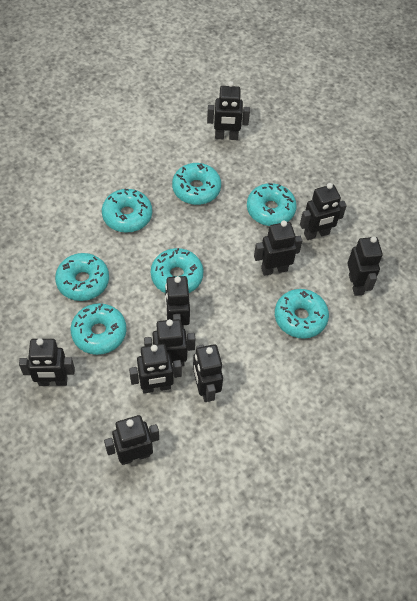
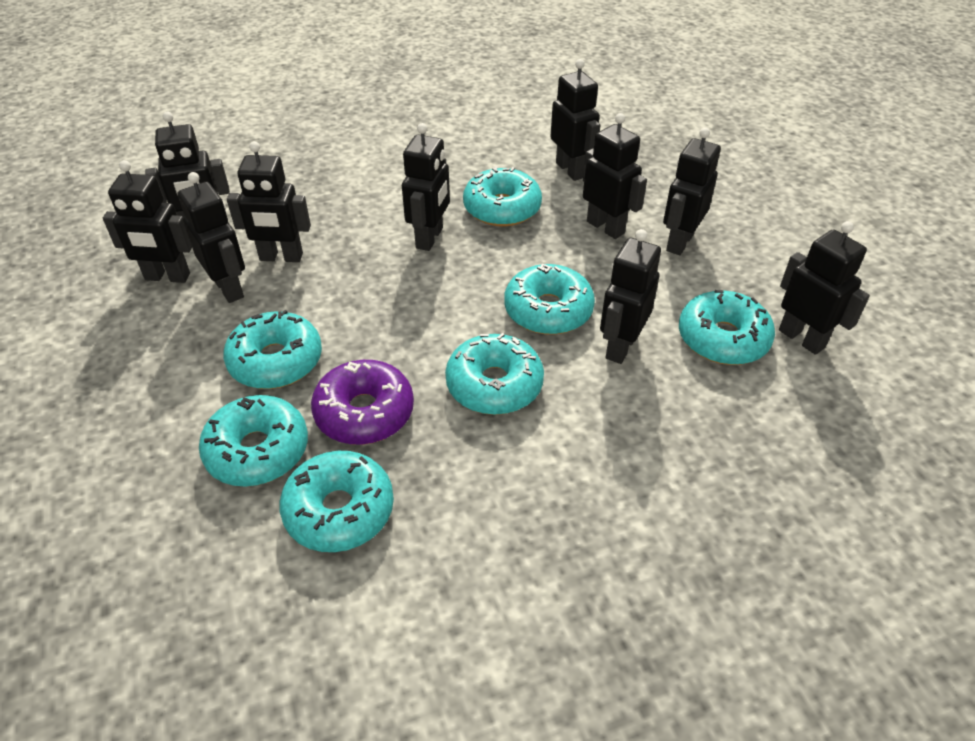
purple donut: none = 0 -> [311,360,414,445] = 1

